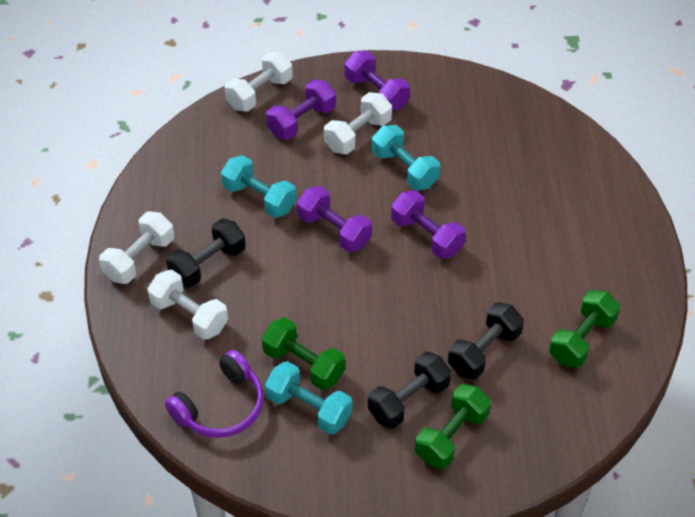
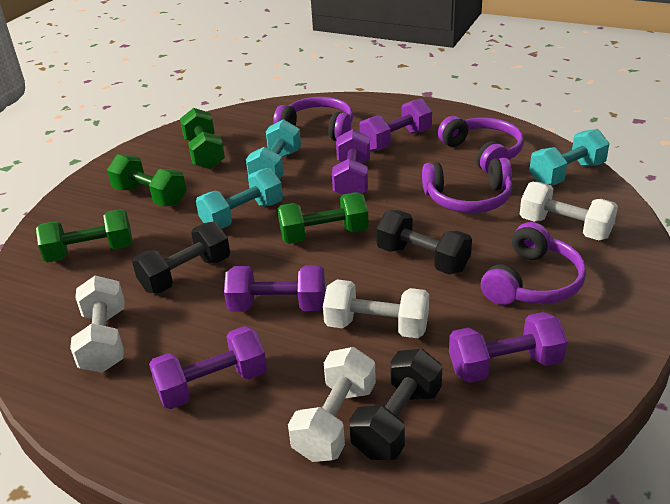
green dumbbell: [262,317,345,390] [415,384,491,469] [549,290,620,368] = 3 -> [36,209,133,262] [107,154,187,206] [180,108,225,169] [277,192,369,244] = 4
purple dumbbell: [266,79,336,140] [297,186,372,252] [344,51,410,111] [391,190,466,259] = 4 -> [149,326,267,409] [224,265,325,312] [332,129,370,195] [359,98,432,151] [449,312,568,383] = 5
purple headphones: [165,350,264,438] = 1 -> [273,97,353,141] [422,157,512,213] [438,116,524,173] [481,222,586,305] = 4

